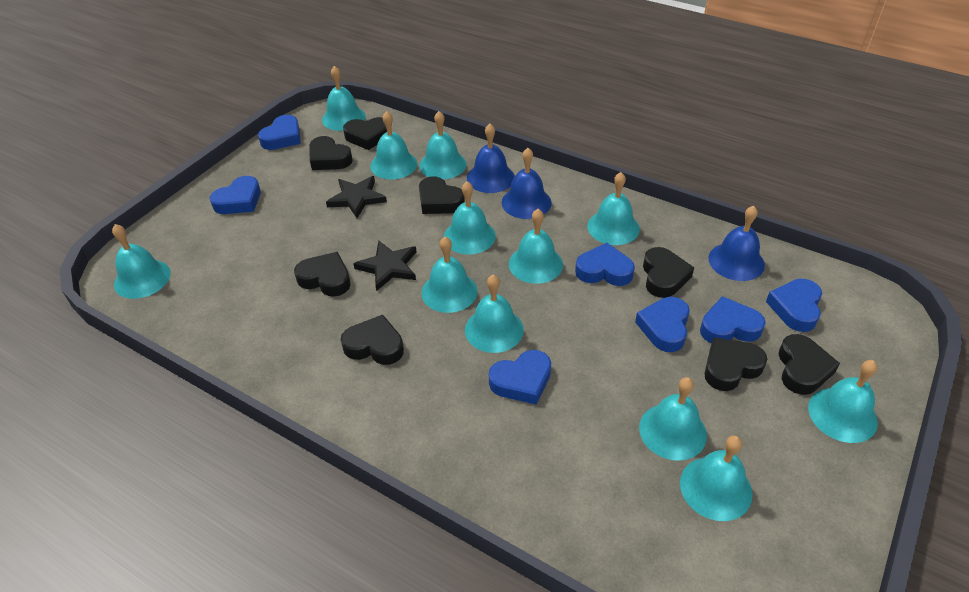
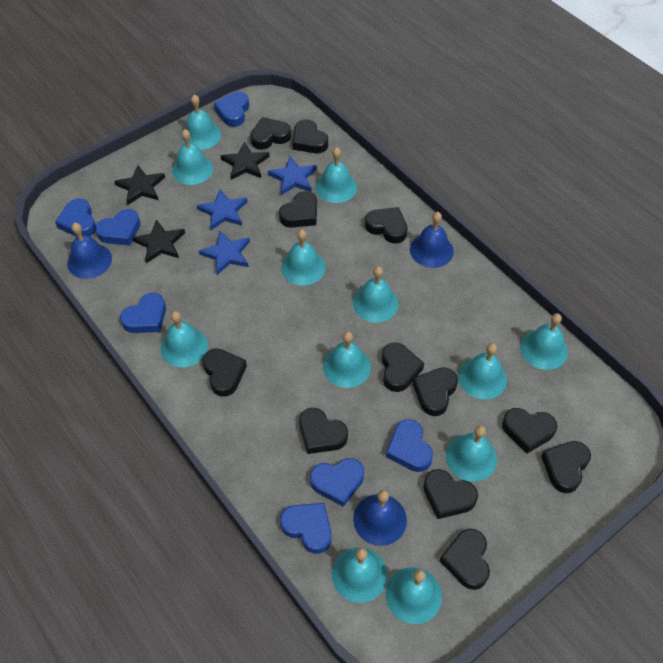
black heart: [294,252,351,297] [309,136,353,170] [341,314,404,365] [343,117,387,150] [419,176,465,214] [643,247,694,298] [704,337,767,391] [778,334,840,395] = 8 -> [202,348,247,397] [250,117,291,150] [279,191,317,228] [292,119,328,153] [299,408,348,454] [365,207,407,244] [382,343,424,392] [413,367,458,416] [423,469,478,519] [440,529,490,590] [502,408,558,454] [541,441,591,493] = 12
black star: [326,176,387,218] [353,241,416,291] = 2 -> [114,165,165,205] [132,219,185,264] [220,142,270,180] = 3
blue star: none = 0 -> [197,189,248,230] [199,230,250,275] [268,156,317,195] = 3

